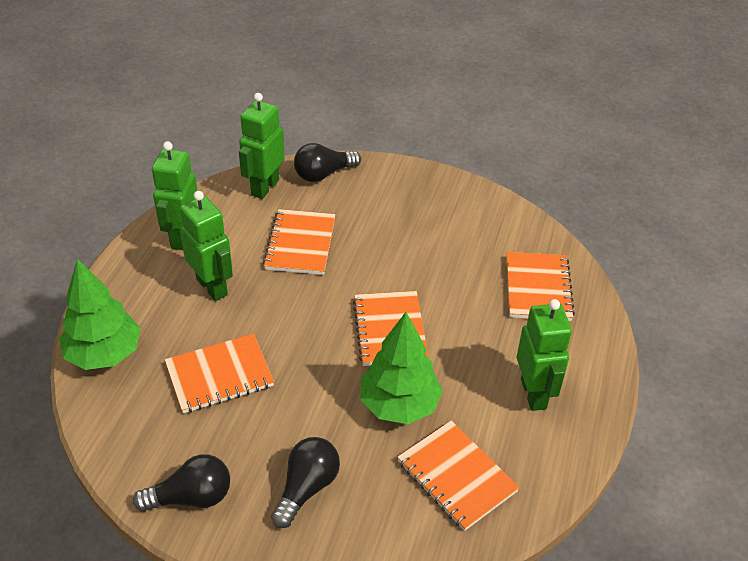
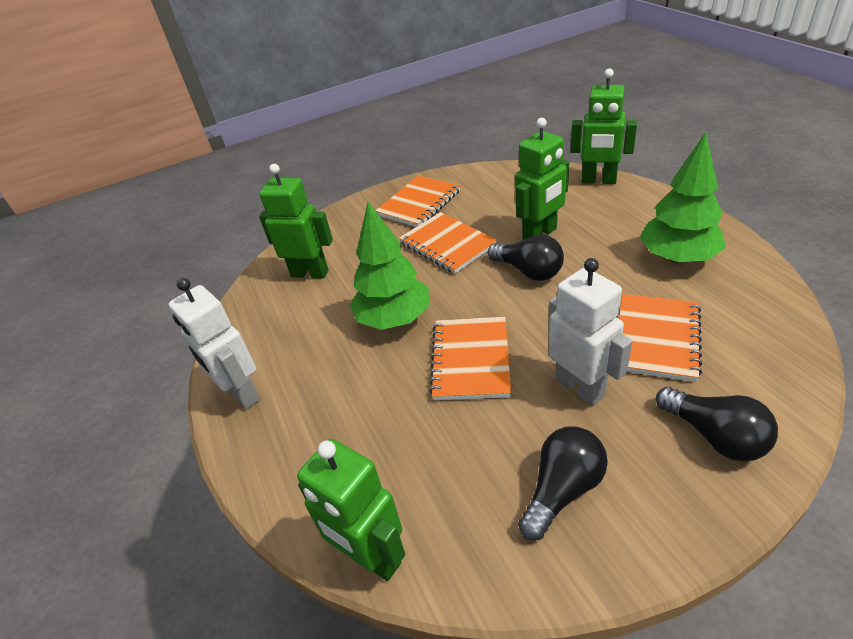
orange notebook: [165,334,274,413] [263,209,335,275] [353,291,429,366] [397,421,520,531] [506,252,575,321] = 5 -> [375,175,460,227] [399,212,498,274] [429,317,511,400] [619,294,702,382] = 4
white robot: none = 0 -> [168,278,260,409] [549,258,632,406] = 2

